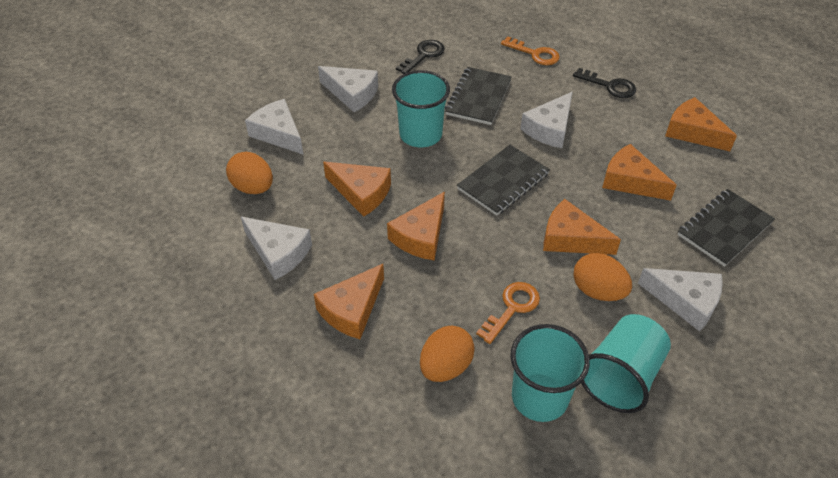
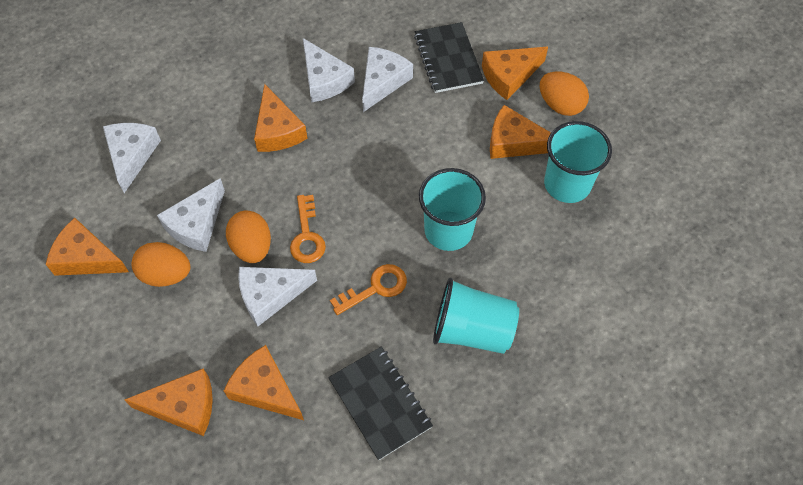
black key: [396,40,445,74] [573,68,636,98] = 2 -> none = 0
black notebook: [445,67,512,125] [457,145,550,216] [677,189,775,267] = 3 -> [328,347,433,460] [414,22,484,93] = 2

